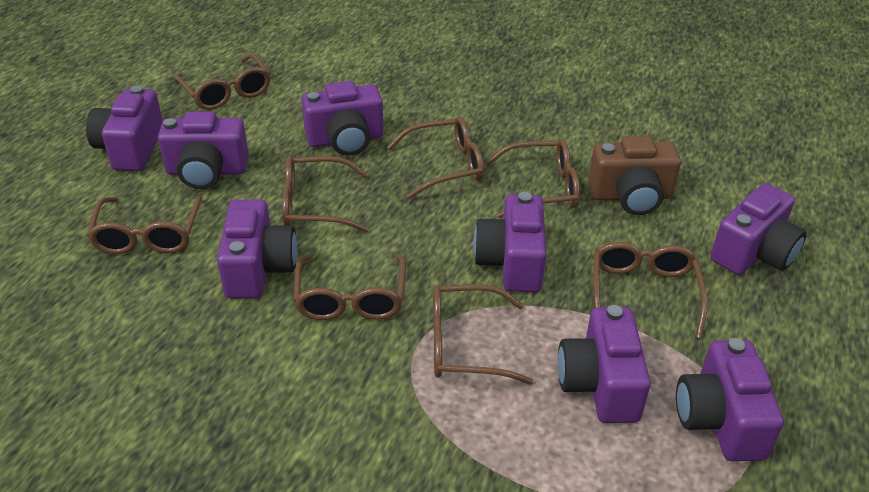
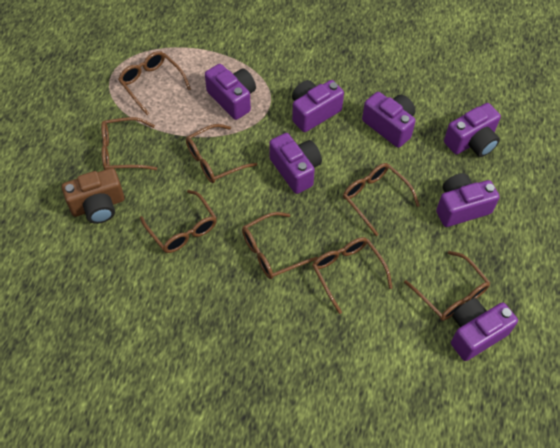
purple camera: [86,85,163,171] [158,111,249,189] [217,200,297,298] [302,81,384,155] [473,192,547,292] [558,305,651,423] [676,338,784,462] [711,183,807,275] = 8 -> [205,64,256,120] [269,133,322,194] [292,80,344,132] [362,92,416,148] [436,173,500,227] [444,103,501,157] [451,298,518,361] = 7

